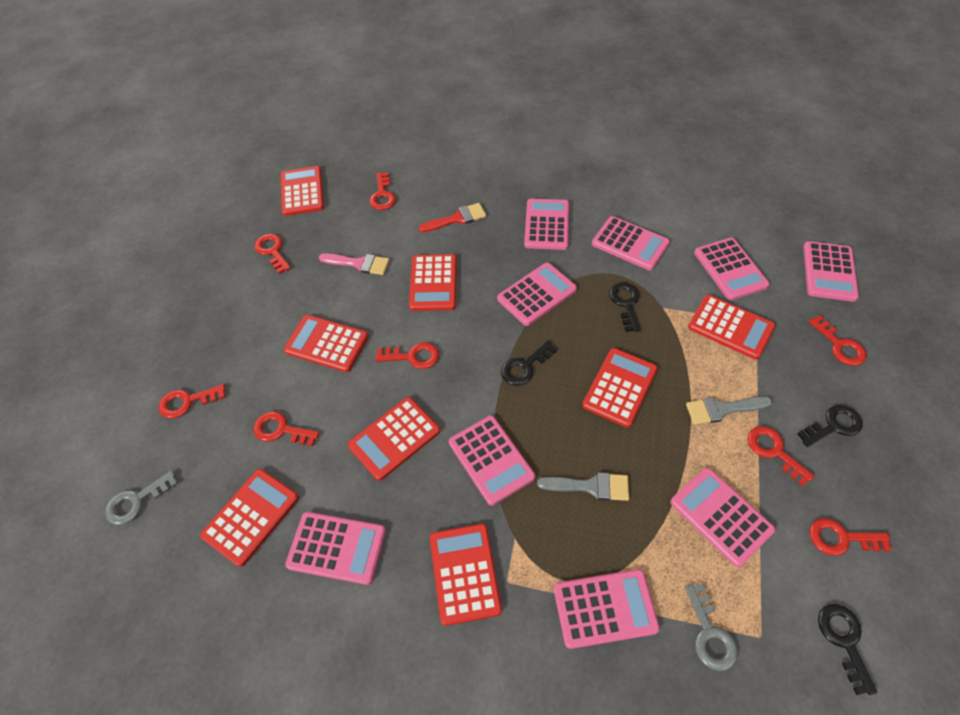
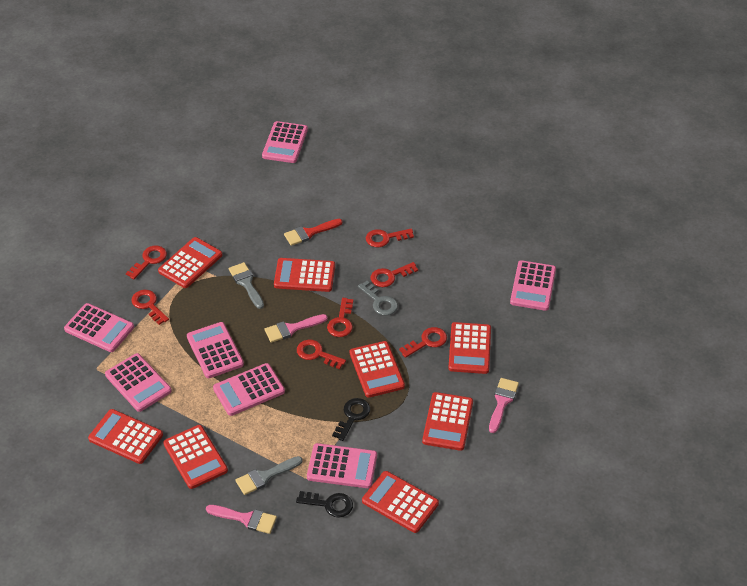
black key: [501,341,557,386] [609,283,641,332] [797,405,862,447] [818,604,877,695] = 4 -> [296,491,353,518] [332,398,370,441] = 2
grey key: [105,471,178,525] [685,584,738,671] = 2 -> [358,281,398,316] = 1
pink brush: [319,253,389,275] = 1 -> [206,505,277,534] [264,314,328,343] [489,378,519,433] = 3
pink calculator: [285,512,386,585] [449,416,535,506] [497,263,577,326] [524,199,569,250] [554,569,660,649] [592,216,670,270] [670,468,775,567] [694,238,770,300] [803,241,859,302] = 9 -> [64,303,134,352] [105,353,172,412] [187,322,244,378] [213,363,285,416] [262,121,308,163] [307,443,377,488] [510,260,556,311] = 7
red key: [159,384,226,419] [253,411,319,447] [254,234,291,274] [369,172,396,210] [375,342,439,369] [747,426,815,486] [808,315,867,366] [809,518,892,556] = 8 -> [126,246,167,279] [132,290,169,325] [297,340,346,369] [327,298,353,337] [366,229,414,247] [371,262,418,287] [399,327,447,358] = 7

